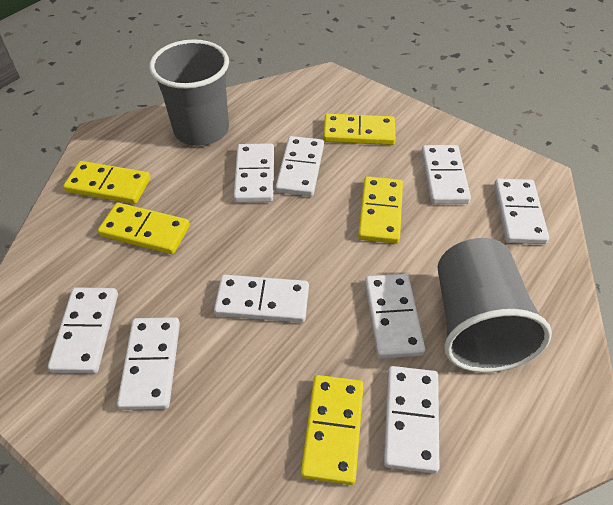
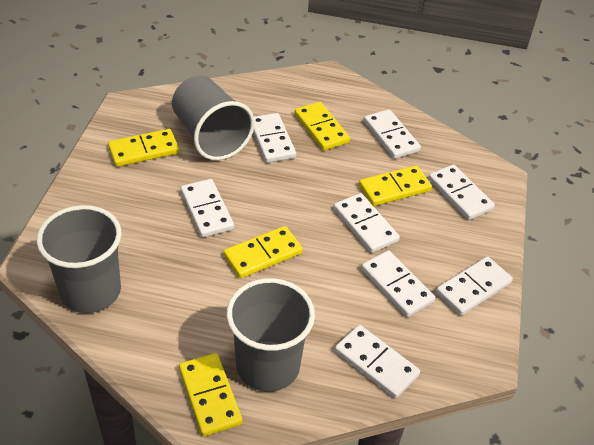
grey cup: [149,39,229,146] [438,238,552,372] = 2 -> [37,205,122,313] [172,76,255,160] [227,278,315,392] = 3
white domino: [48,287,118,373] [117,317,180,410] [214,275,309,323] [234,143,274,203] [275,136,324,196] [365,274,426,359] [384,366,439,474] [421,145,471,204] [494,179,549,244] = 9 -> [181,179,234,238] [253,113,296,163] [334,193,400,253] [335,325,420,398] [361,250,435,317] [364,109,421,159] [428,164,495,220] [436,257,513,315] = 8

